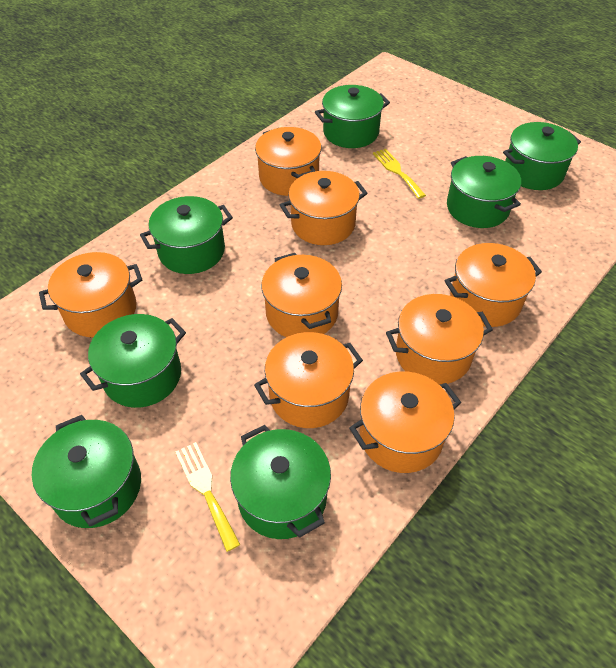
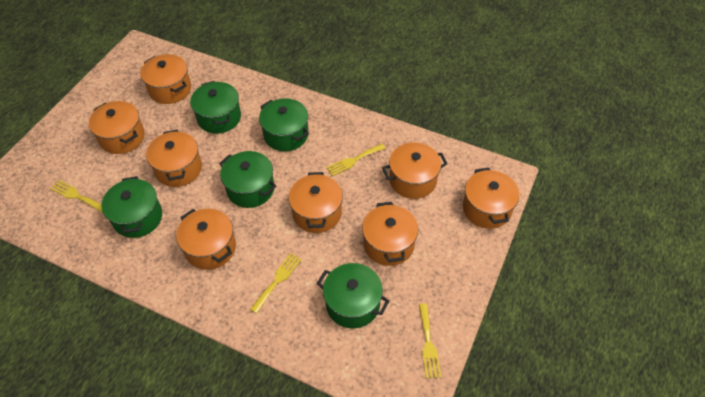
green pot: [32,415,141,528] [80,314,186,408] [140,196,233,274] [230,425,331,539] [315,85,390,148] [447,156,521,228] [503,122,581,190] = 7 -> [101,176,162,238] [190,81,241,134] [219,151,276,208] [259,98,309,151] [317,263,389,328] = 5
yellow fork: [175,442,240,552] [373,149,426,199] = 2 -> [50,180,103,213] [250,253,302,314] [326,144,386,176] [419,303,441,378] = 4

